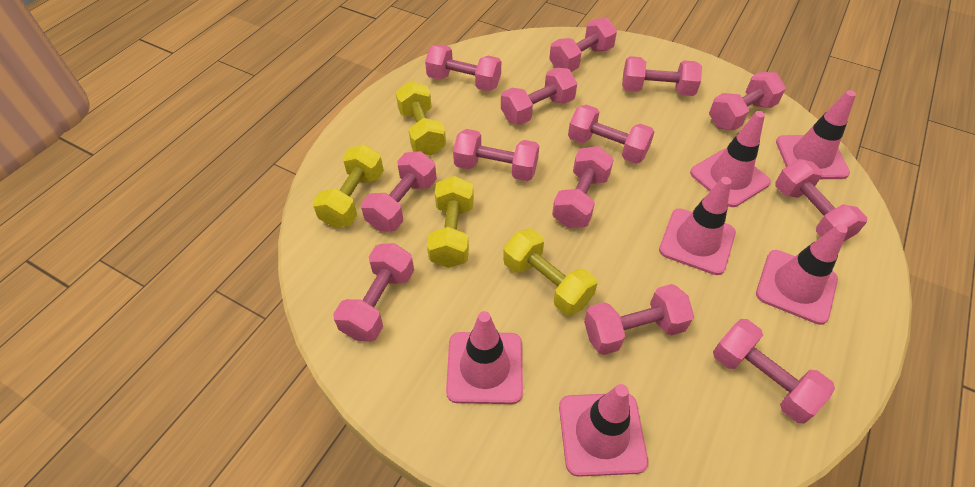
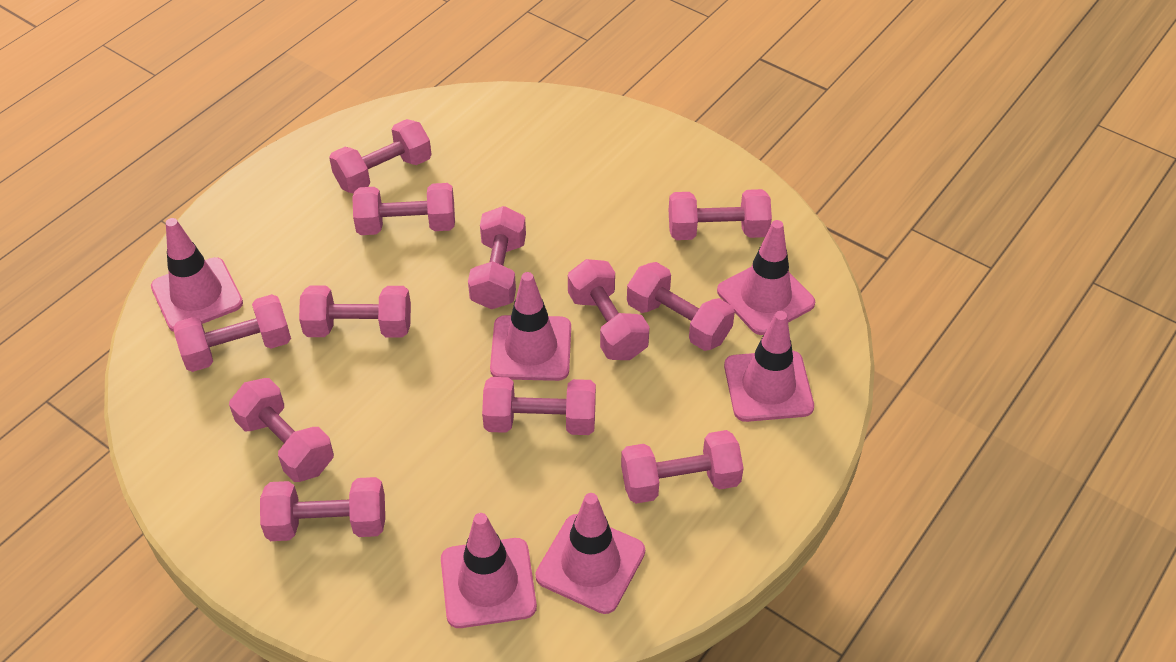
pink dumbbell: [333,243,414,342] [361,151,437,232] [425,44,501,91] [453,129,539,181] [501,68,577,125] [549,18,617,72] [552,146,614,228] [568,105,655,164] [584,284,694,355] [622,56,702,96] [709,72,786,131] [713,319,835,424] [775,159,867,242] = 13 -> [173,294,291,372] [229,378,334,482] [260,477,385,541] [299,286,411,338] [329,119,432,194] [352,183,455,235] [468,206,526,309] [482,377,596,435] [568,259,650,360] [621,430,744,504] [627,262,735,351] [669,189,772,240] = 12
yellow dumbbell: [313,145,384,228] [396,81,446,156] [427,176,474,268] [503,229,598,316] = 4 -> none = 0

